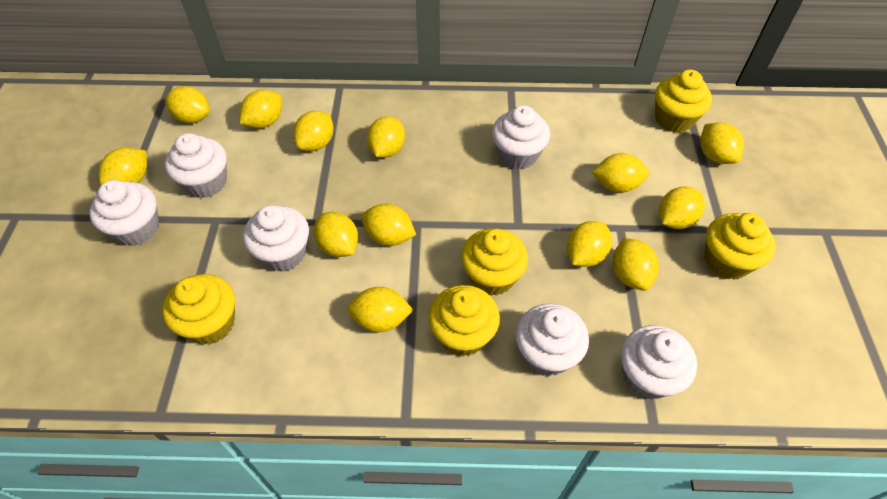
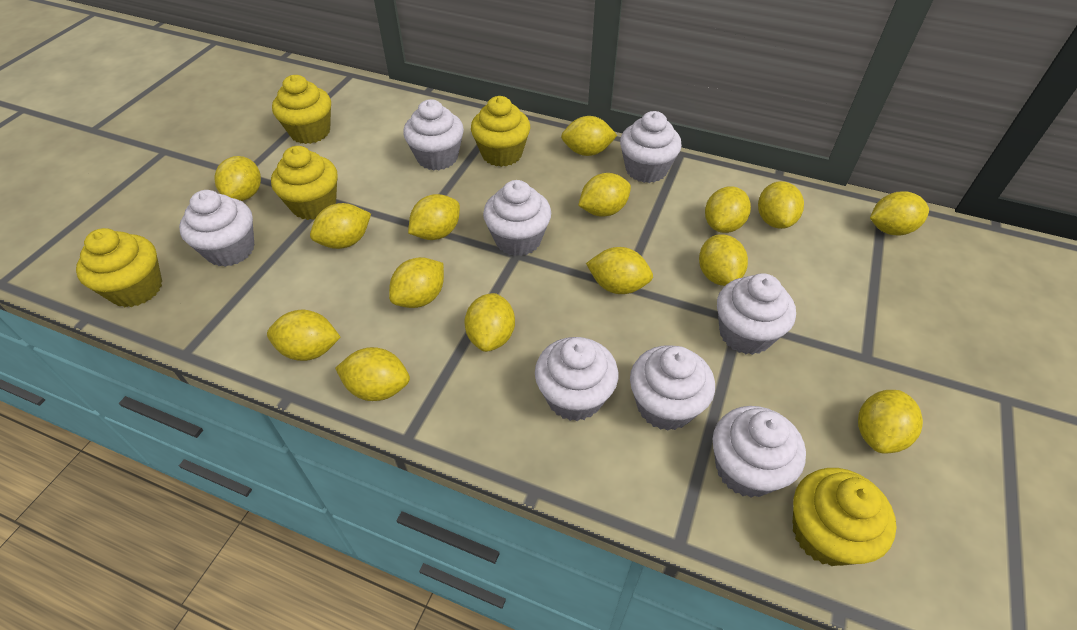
white cupcake: [89,180,159,246] [165,133,227,198] [243,205,309,272] [492,105,550,170] [516,304,589,376] [621,325,697,399] = 6 -> [179,190,254,267] [403,99,464,171] [483,180,551,256] [535,337,618,421] [620,111,682,183] [630,345,715,431] [713,406,806,498] [717,273,796,355] = 8
yellow lemon: [99,147,147,185] [165,86,210,123] [240,90,282,128] [293,111,334,151] [313,212,358,257] [347,287,413,332] [361,204,416,246] [367,116,405,158] [567,221,612,267] [592,153,649,193] [613,238,659,291] [659,186,705,229] [700,122,744,164] = 13 -> [214,156,261,201] [267,310,341,361] [310,203,371,249] [335,347,410,401] [389,257,444,308] [408,194,460,240] [464,293,515,352] [561,116,617,156] [578,173,631,217] [586,247,653,294] [699,234,748,286] [705,186,751,233] [758,181,804,229] [858,390,923,453] [870,191,929,235] = 15

